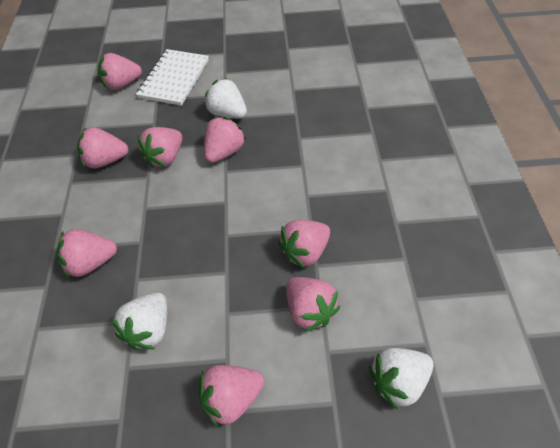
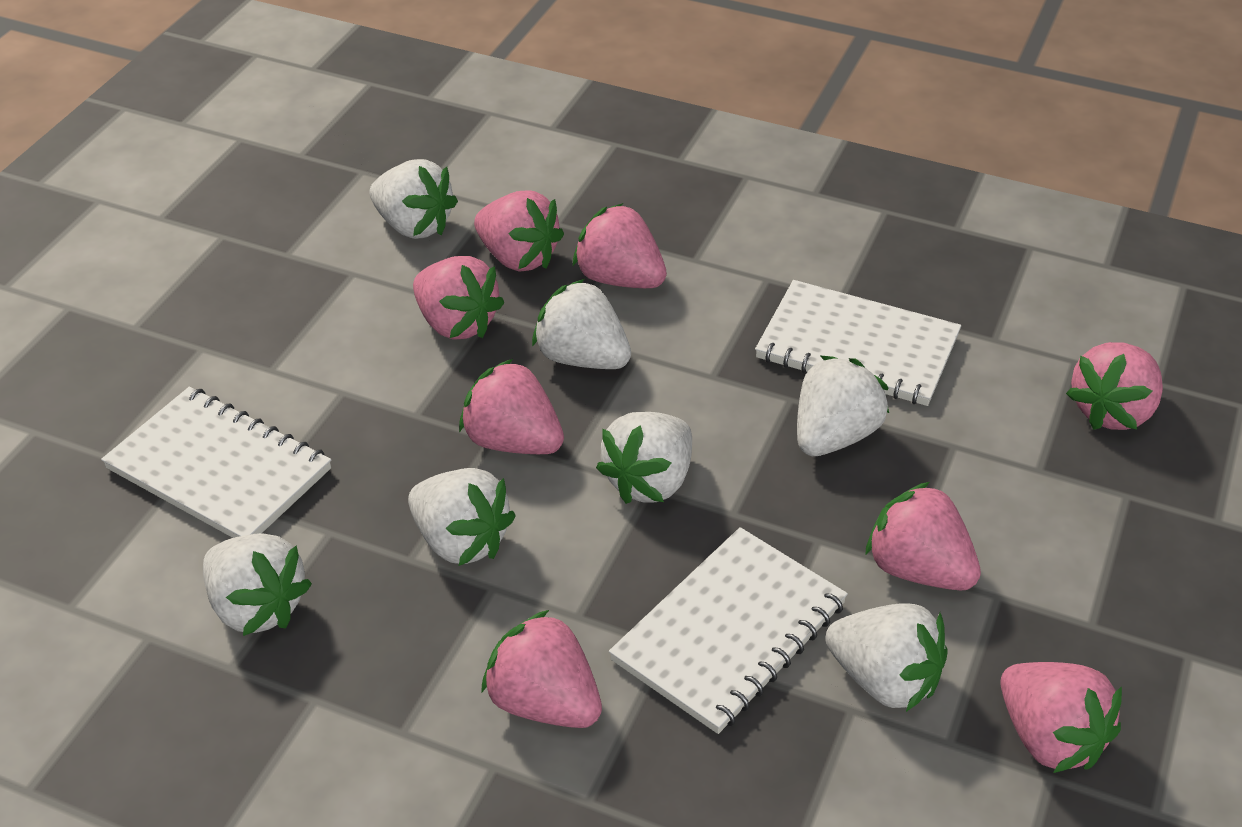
white notebook: [136,49,209,106] = 1 -> [101,387,331,538] [609,527,848,734] [755,280,961,406] = 3
white strawberry: [111,293,167,350] [204,78,247,118] [369,348,434,409] = 3 -> [203,533,312,636] [369,159,458,239] [408,468,516,566] [532,279,631,369] [596,412,692,504] [797,356,889,456] [825,603,948,712] = 7

